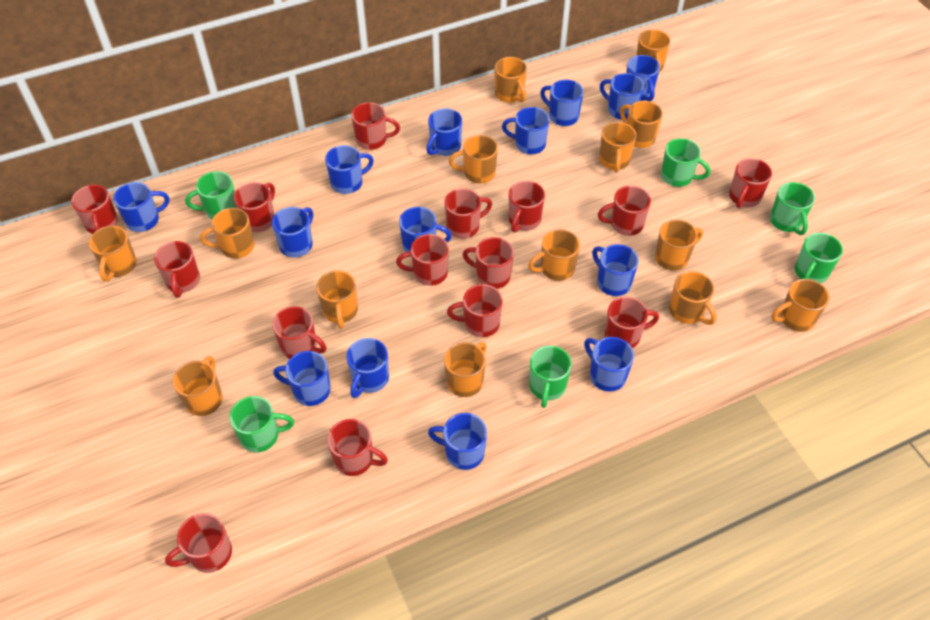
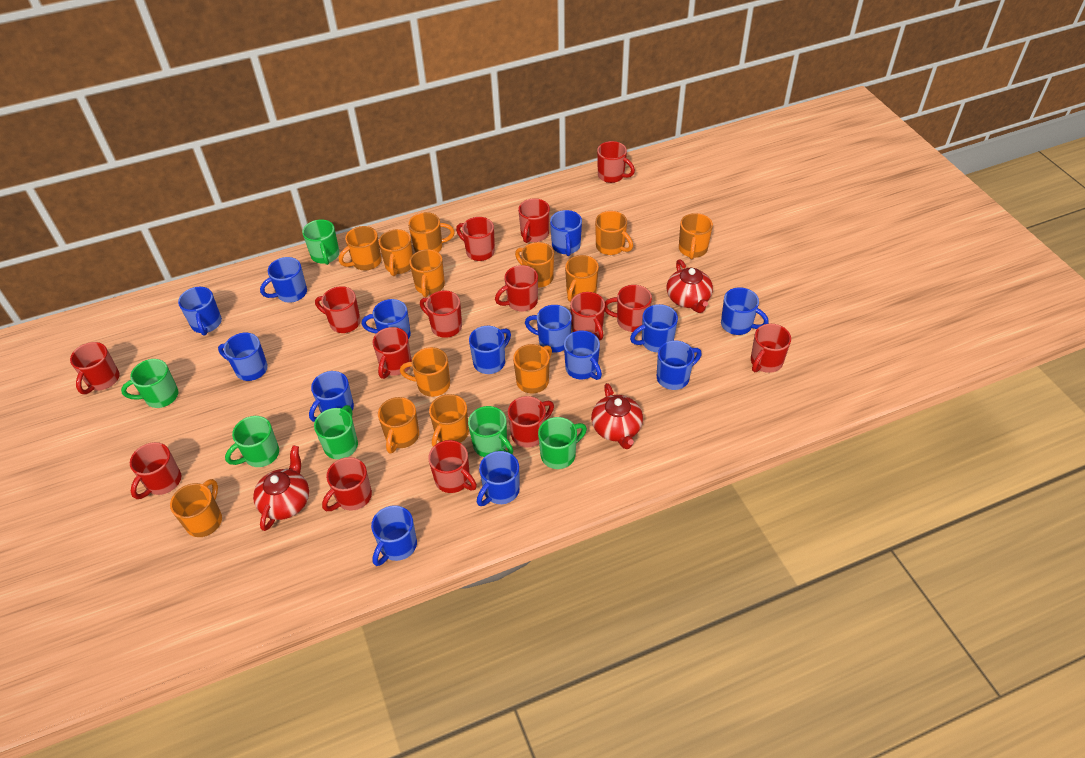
orange mug: [89,226,137,281] [173,356,223,416] [200,208,254,259] [316,270,358,329] [444,342,487,397] [449,135,498,183] [494,57,527,103] [528,229,580,281] [599,122,636,173] [620,101,663,148] [636,29,670,72] [655,219,703,271] [669,271,717,325] [771,279,829,332] = 14 -> [170,479,222,537] [339,226,381,271] [378,397,419,453] [379,229,413,276] [400,347,450,397] [408,212,455,252] [409,249,445,297] [429,394,469,447] [513,344,552,393] [515,242,554,288] [565,255,599,302] [595,211,633,255] [679,213,713,259] = 13
red teapot: none = 0 -> [253,445,309,531] [591,383,643,449] [667,259,713,313] = 3

